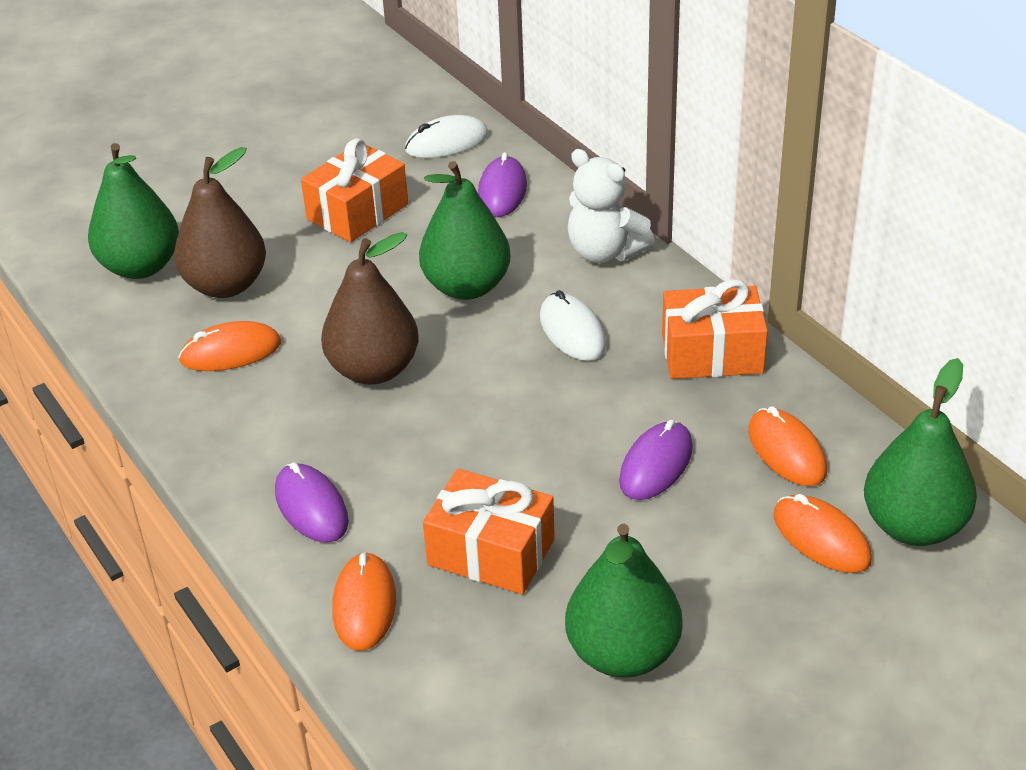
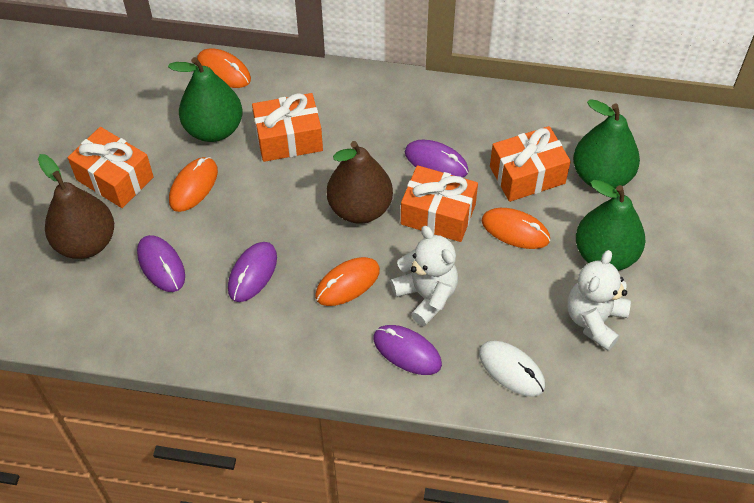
green pear: [88,143,179,279] [419,161,511,300] [565,524,683,678] [864,358,977,546] = 4 -> [168,57,243,142] [573,99,640,189] [576,180,645,271] = 3
orange gift: [301,138,408,242] [423,469,555,594] [662,279,768,379] = 3 -> [68,127,154,208] [252,93,323,162] [401,165,478,242] [490,126,571,202] = 4
purple mouse: [275,462,349,543] [478,152,527,217] [619,420,693,500] = 3 -> [137,235,185,292] [228,242,277,302] [373,325,442,375] [405,140,469,178] = 4
white mouse: [405,115,489,158] [540,290,606,361] = 2 -> [479,341,545,397] = 1
white teddy bear: [568,149,655,263] = 1 -> [390,226,458,326] [567,250,631,351] = 2

